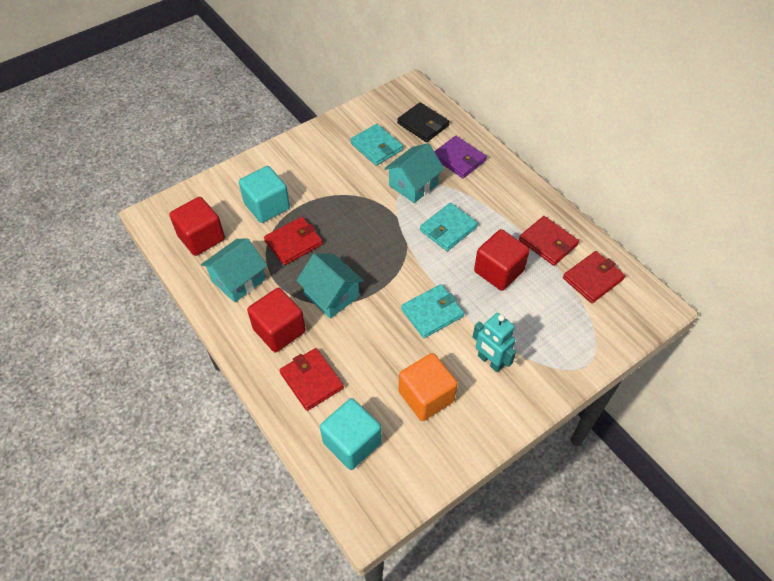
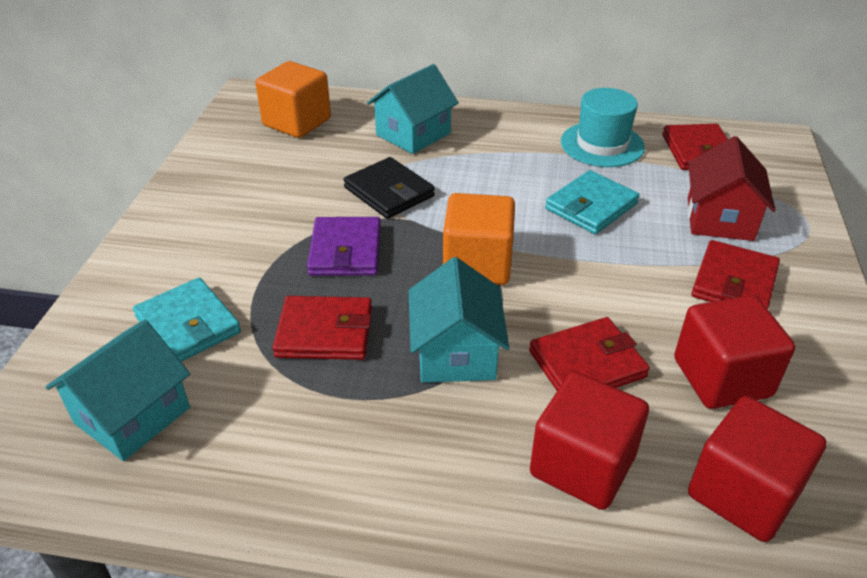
orange cube: [399,353,458,421] = 1 -> [255,61,331,138] [443,193,515,285] = 2
red house: none = 0 -> [688,136,776,241] = 1
turquoise cube: [239,166,290,223] [320,398,382,470] = 2 -> none = 0
turquoise hat: none = 0 -> [561,88,645,167] = 1
turquoise robot: [473,313,516,373] = 1 -> none = 0
turquoise wallet: [350,124,403,166] [401,284,464,338] [420,203,478,251] = 3 -> [133,278,241,362] [545,170,640,234] = 2

